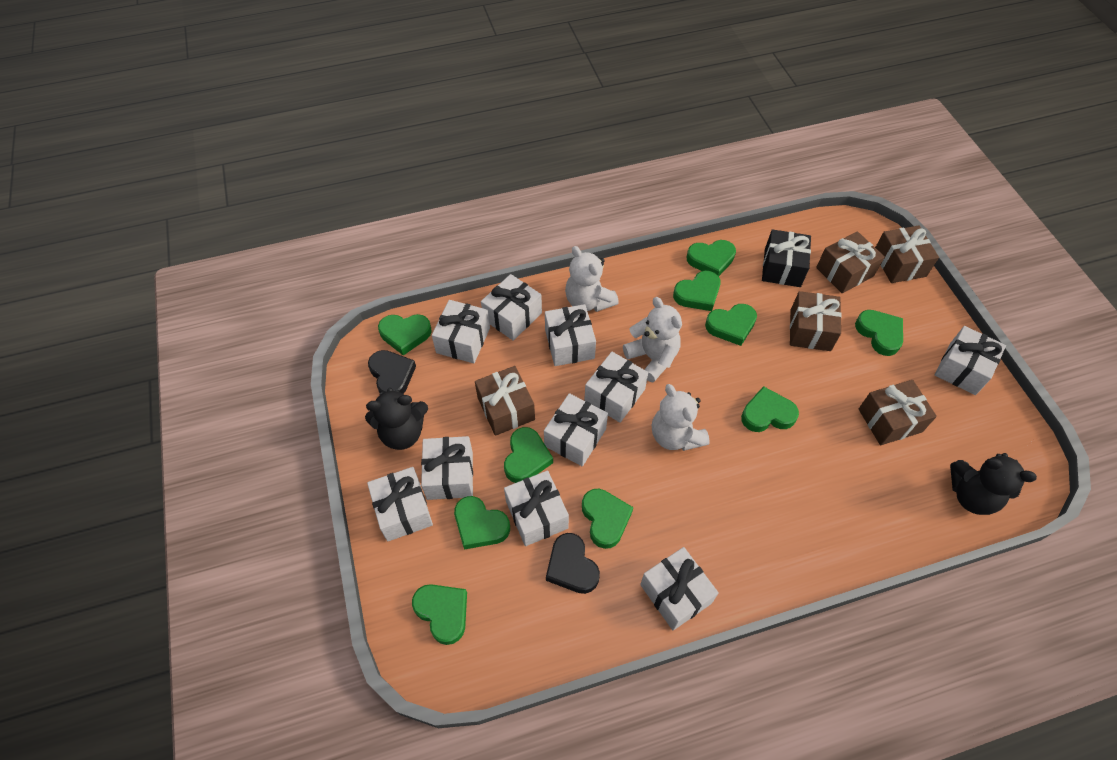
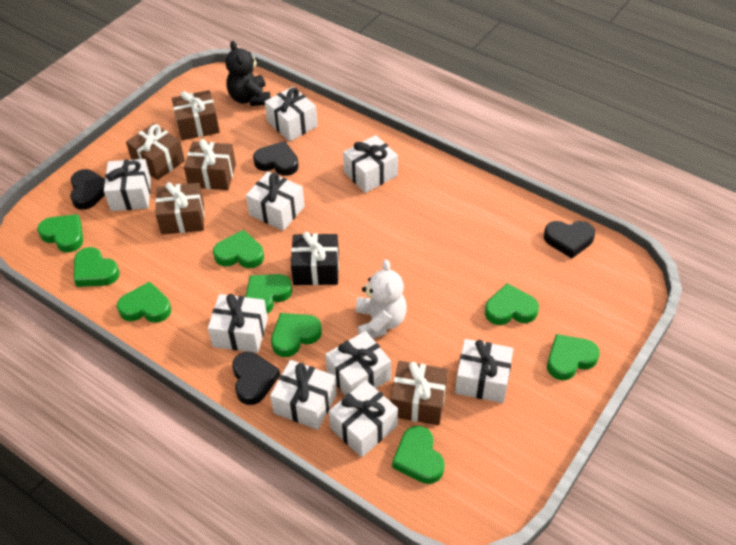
black heart: [368,350,416,394] [546,533,600,594] = 2 -> [70,169,105,210] [232,352,280,405] [253,141,299,176] [544,221,595,258] = 4
black teddy bear: [365,388,428,450] [950,453,1037,515] = 2 -> [225,41,271,106] = 1
green heart: [378,314,432,355] [412,584,467,645] [454,496,510,550] [504,427,553,483] [582,489,633,549] [673,271,721,311] [687,240,736,276] [705,304,757,346] [741,386,799,432] [855,310,903,356] = 10 -> [37,214,83,253] [74,247,120,287] [117,282,171,323] [213,230,264,268] [245,274,292,314] [271,313,322,357] [392,426,445,484] [485,283,539,325] [547,334,600,380] = 9
white gift: [367,467,433,542] [421,436,473,500] [432,300,490,363] [481,274,542,341] [504,470,569,546] [544,393,608,466] [545,304,596,366] [584,352,648,423] [640,547,719,631] [935,326,1006,395] = 10 -> [104,159,151,211] [208,294,268,353] [246,172,305,231] [265,87,318,142] [270,360,337,430] [325,331,391,396] [329,380,398,457] [343,135,398,193] [455,339,513,403] = 9
white teddy bear: [565,246,619,312] [623,297,682,382] [652,384,710,451] = 3 -> [356,259,407,339] = 1

